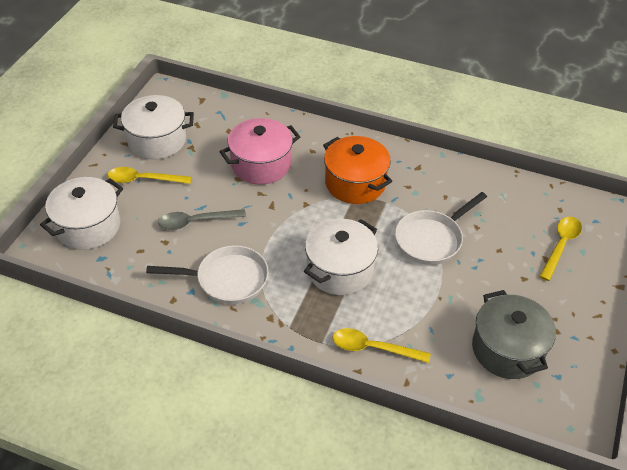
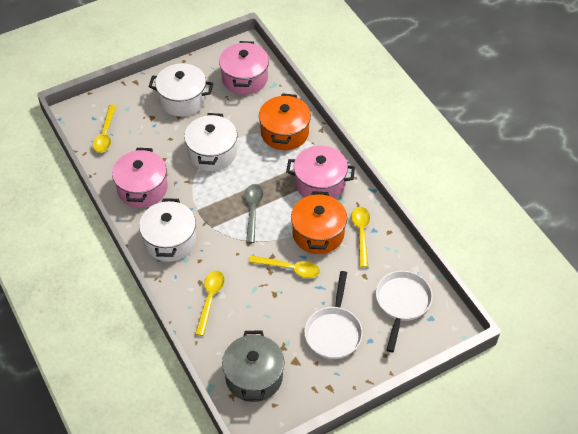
orange pot: [323,136,392,204] = 1 -> [259,93,311,150] [291,191,347,254] = 2
pink pot: [220,118,300,184] = 1 -> [112,148,168,208] [219,41,269,95] [286,146,355,199] = 3
yellow spoon: [107,167,192,184] [333,328,431,363] [539,217,582,281] = 3 -> [93,105,116,153] [195,271,225,336] [249,255,320,278] [351,207,370,268] = 4

